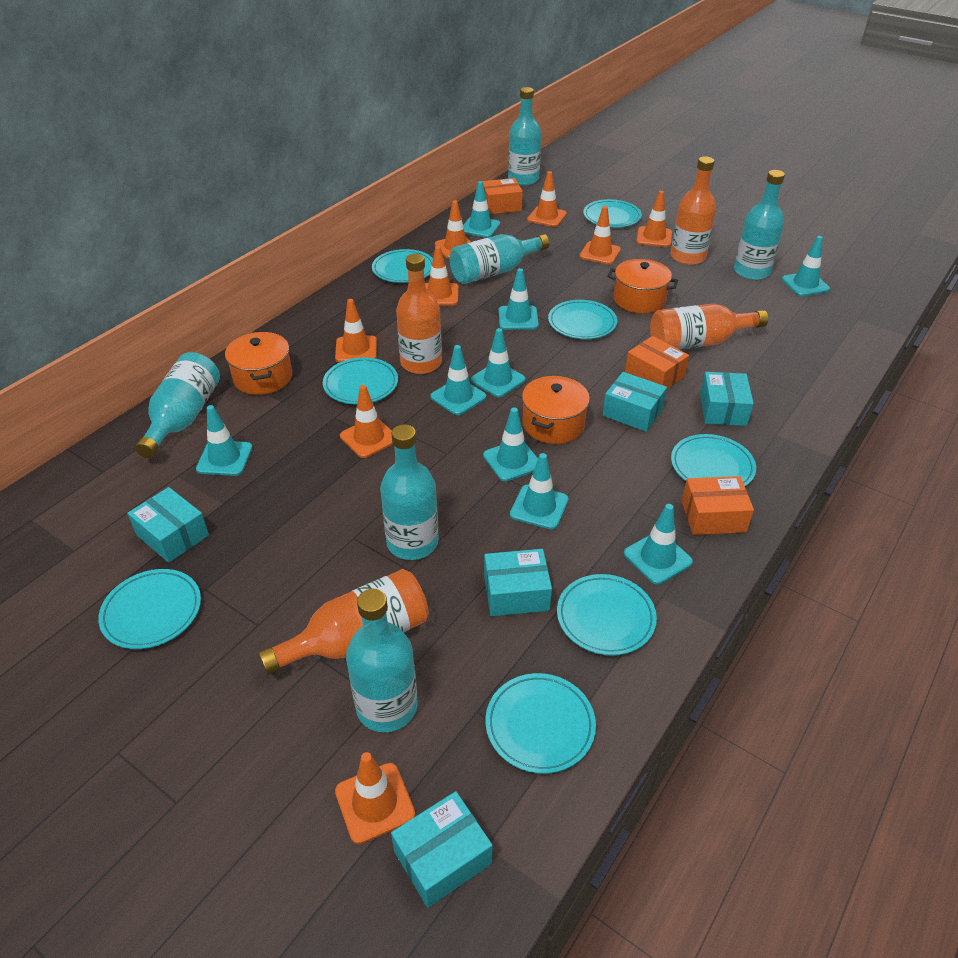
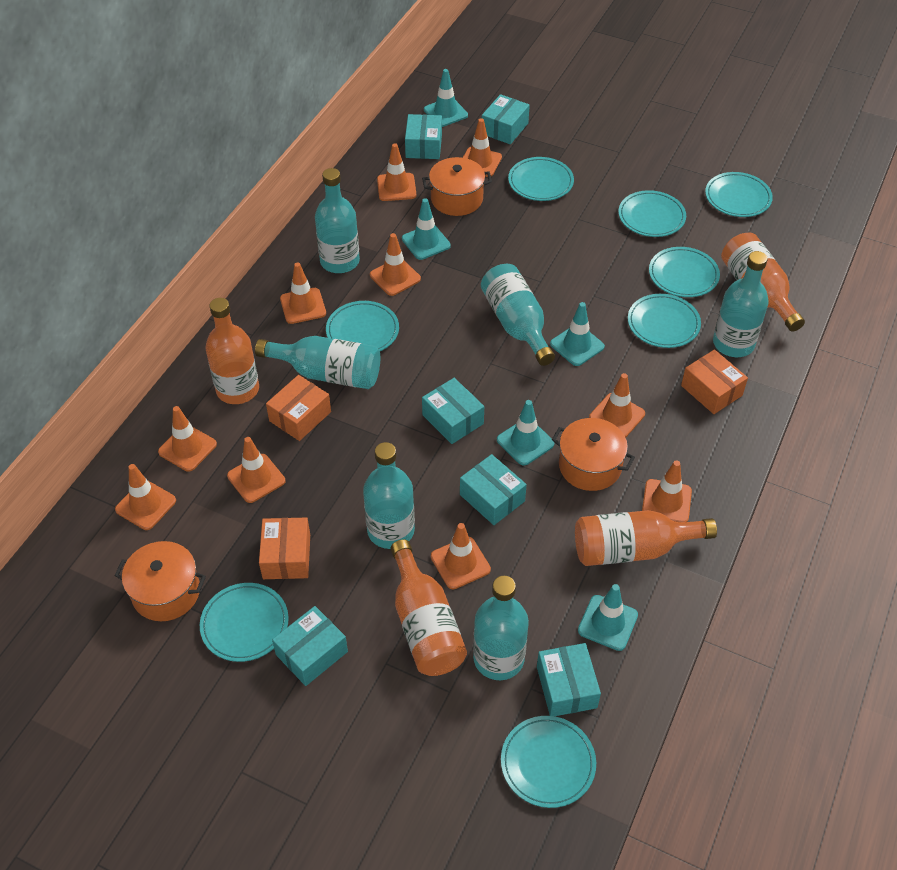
orange traffic cone: [335,299,377,363] [335,752,415,844] [340,385,393,458] [425,246,459,305] [435,200,471,259] [527,171,567,227] [579,206,621,265] [636,191,672,247] = 8 -> [115,464,176,530] [158,406,217,472] [227,437,285,503] [280,262,326,324] [370,233,421,296] [377,143,416,201] [431,523,491,589] [463,118,502,177] [589,373,645,438] [642,460,692,522] = 10
turquoise box: [127,487,209,563] [391,791,493,908] [484,549,552,616] [603,372,667,432] [700,372,754,426] = 5 -> [272,606,348,686] [405,114,442,159] [422,378,484,444] [460,454,527,525] [482,94,530,144] [537,643,601,716] = 6
turquoise traffic cone: [196,405,253,476] [430,345,486,415] [463,181,500,238] [471,328,526,397] [483,407,538,481] [499,268,539,330] [510,453,569,530] [624,504,693,584] [782,236,830,296] = 9 -> [402,198,451,260] [424,69,468,127] [497,400,555,466] [550,302,605,366] [578,584,638,651] = 5

